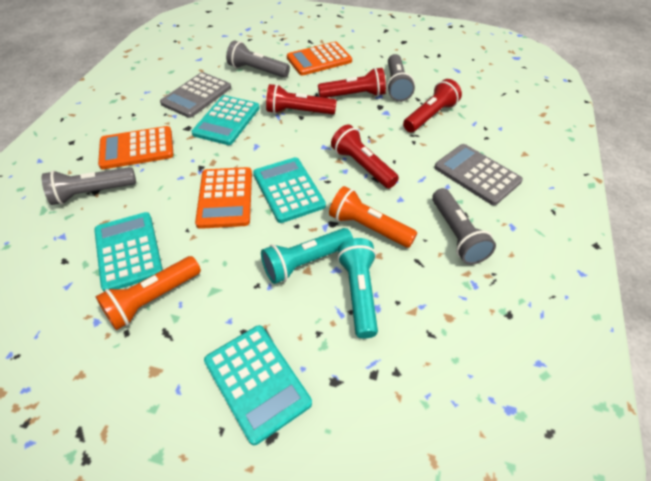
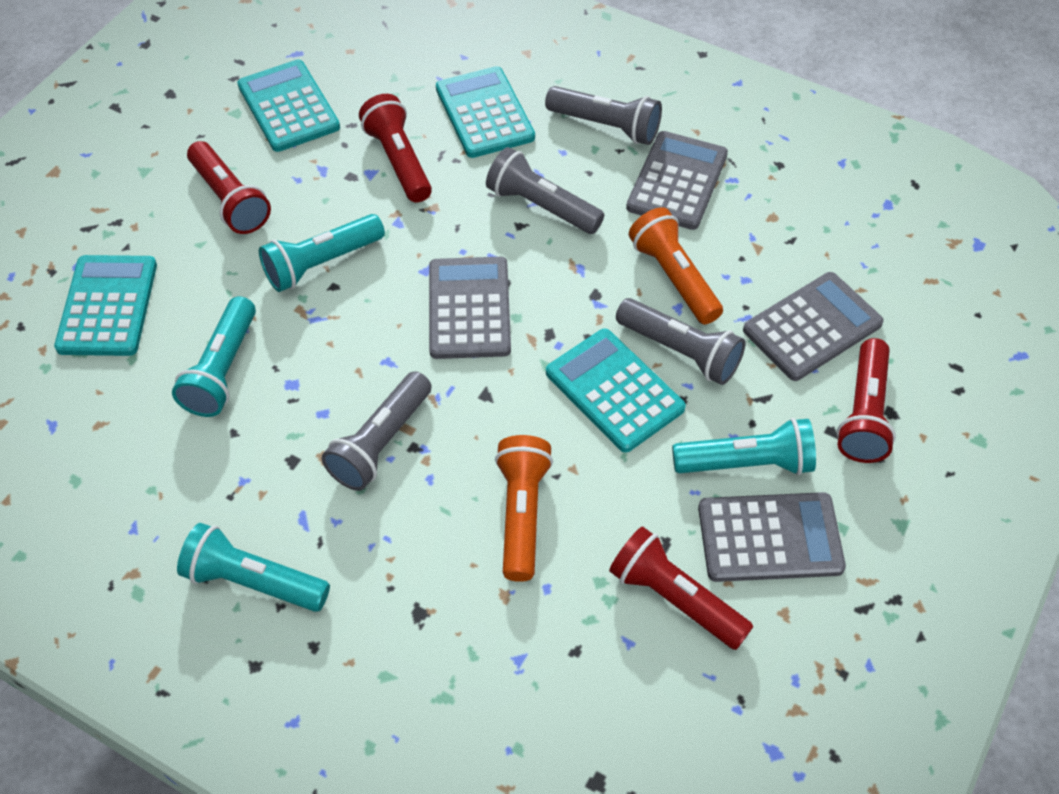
grey calculator: [160,72,231,118] [434,144,523,205] = 2 -> [429,257,511,359] [626,131,728,230] [698,492,846,582] [743,272,884,381] = 4
orange calculator: [98,126,174,170] [195,167,252,229] [287,42,352,76] = 3 -> none = 0
turquoise flashlight: [261,228,353,284] [337,238,378,339] = 2 -> [172,296,256,417] [177,523,330,612] [259,214,385,292] [672,418,816,475] = 4

